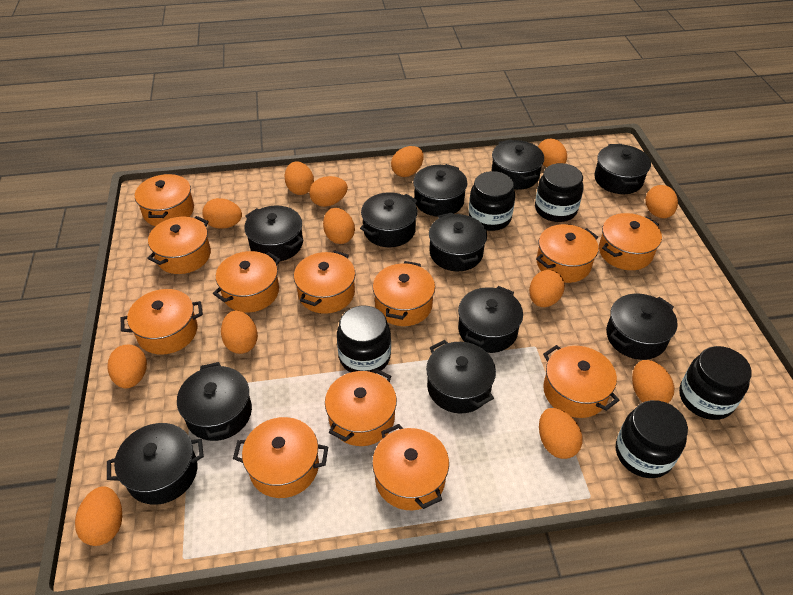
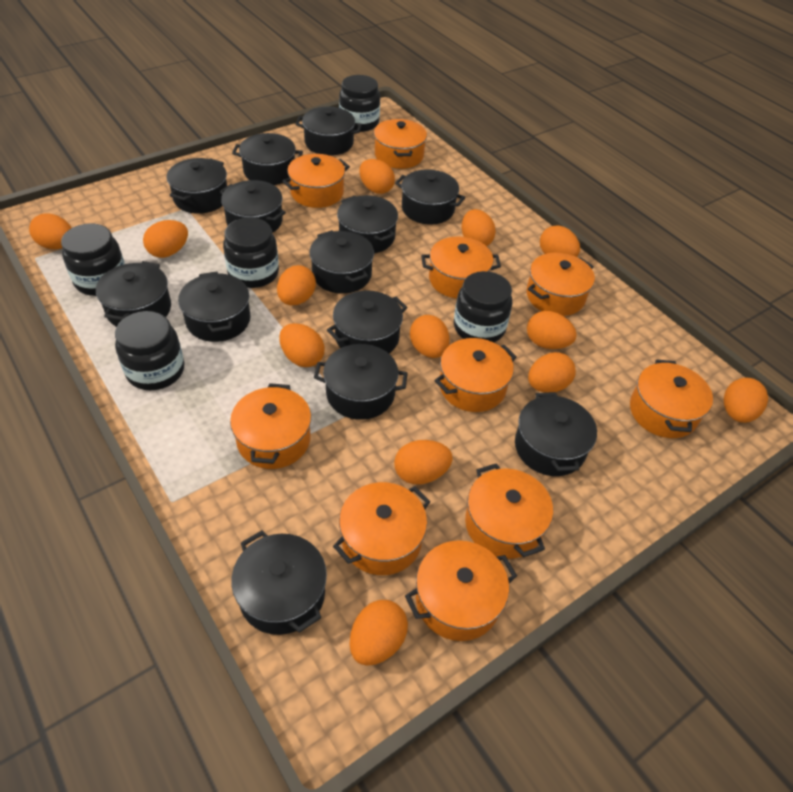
black pot: [107,423,204,505] [177,362,252,441] [244,206,304,262] [360,192,418,247] [413,164,467,217] [426,340,496,413] [429,213,487,271] [458,286,523,353] [491,139,544,190] [594,144,651,194] [606,294,678,360] = 11 -> [96,261,171,327] [167,158,227,214] [178,271,251,342] [220,180,286,233] [231,531,327,635] [232,133,303,185] [296,107,362,156] [309,230,374,294] [314,344,408,420] [327,291,408,353] [337,195,398,253] [395,169,465,225] [515,392,597,476] = 13
orange pot: [121,289,203,355] [135,173,194,226] [147,216,211,274] [213,251,280,313] [233,417,328,498] [294,250,355,314] [325,368,397,446] [372,424,449,510] [373,261,435,326] [536,224,598,283] [543,345,620,418] [599,213,662,270] = 12 -> [230,383,311,469] [282,154,350,208] [333,482,431,575] [374,119,427,169] [405,540,517,641] [421,236,501,299] [434,338,517,412] [465,463,553,559] [526,253,595,316] [630,359,713,438] = 10

